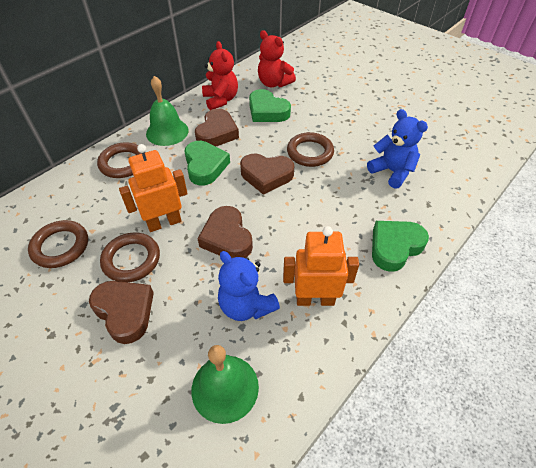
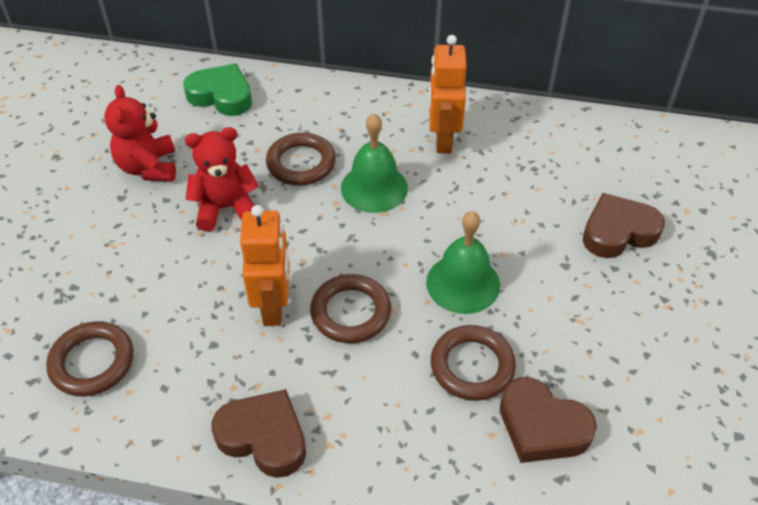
blue teddy bear: [218,251,280,321] [367,109,428,189] = 2 -> none = 0
brown heart: [89,281,154,344] [195,108,239,146] [197,206,253,258] [240,153,294,195] = 4 -> [211,389,306,478] [500,377,597,463] [583,193,665,258] = 3
green heart: [184,141,230,186] [249,89,291,122] [372,221,429,272] = 3 -> [184,64,252,116] = 1

